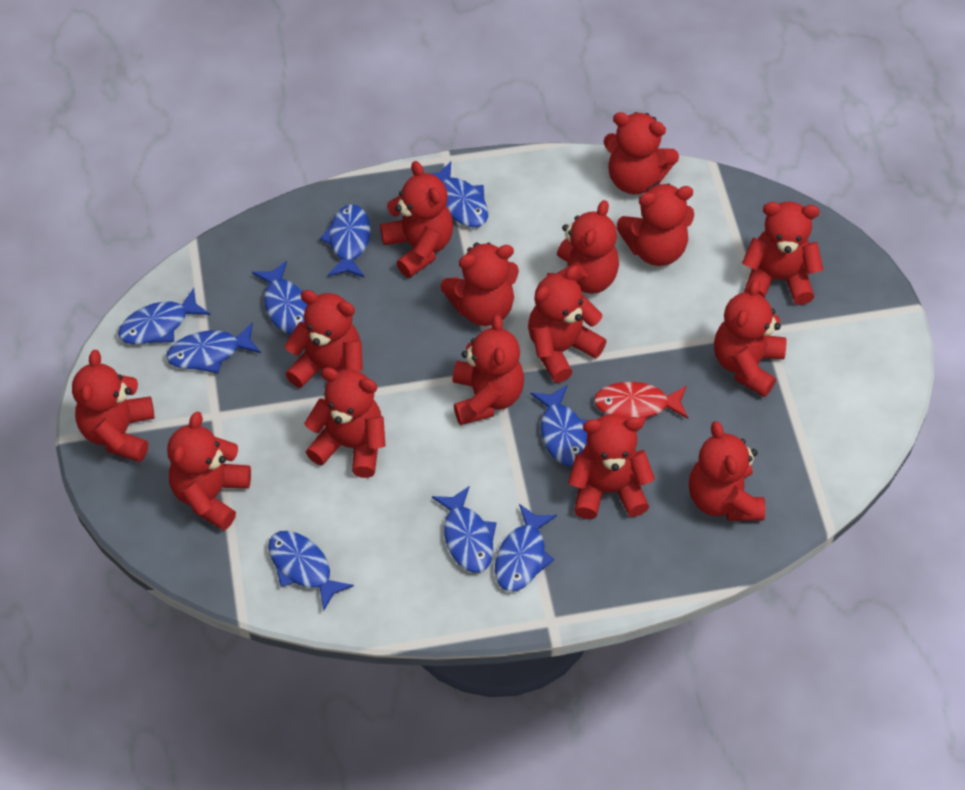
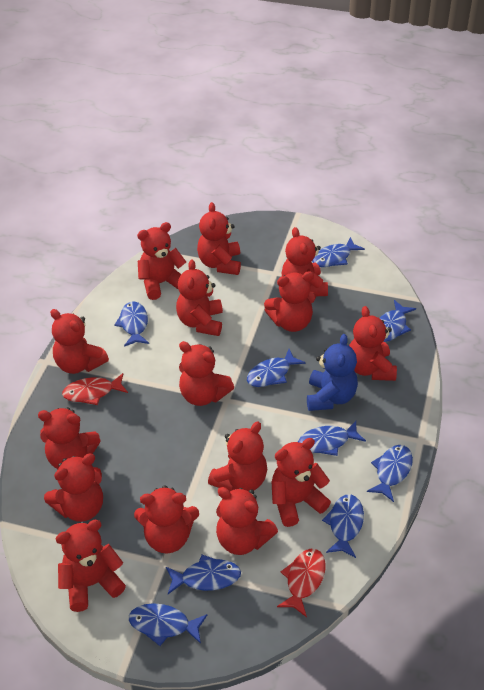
blue teddy bear: none = 0 -> [307,334,358,411] = 1
red fish: [594,382,688,429] = 1 -> [62,373,128,405] [277,549,326,617] = 2

